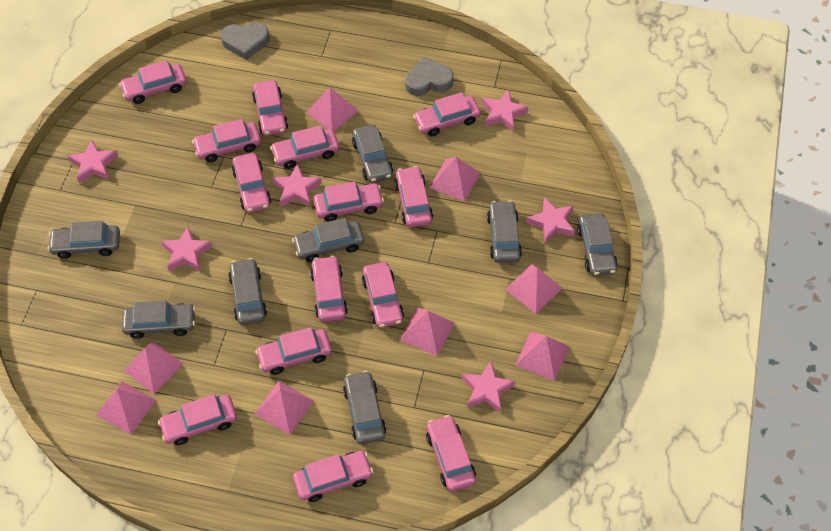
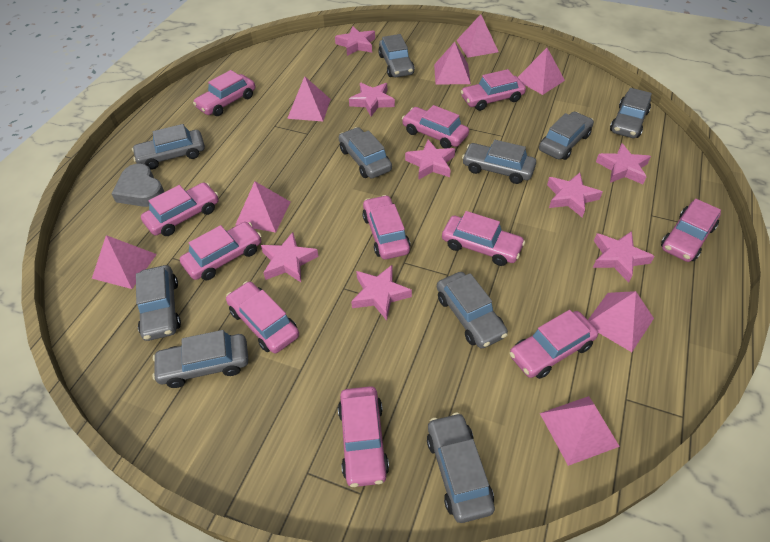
grey car: [48,221,120,259] [122,300,195,339] [228,258,267,325] [292,218,364,262] [343,371,386,444] [352,124,393,183] [487,200,522,263] [577,213,618,276] = 8 -> [132,124,205,170] [136,265,181,341] [152,330,248,388] [339,127,392,179] [378,34,415,77] [427,412,495,523] [437,272,508,349] [462,140,536,184] [539,112,594,160] [610,88,652,138] = 10
grey heart: [220,23,270,60] [405,57,454,96] = 2 -> [111,164,164,207] = 1
pink car: [119,60,187,104] [158,394,237,445] [192,119,261,162] [232,153,271,213] [252,80,288,136] [255,327,332,375] [270,125,339,169] [293,451,373,502] [310,255,348,322] [313,182,384,222] [362,262,404,328] [394,166,433,228] [413,92,481,136] [426,415,476,492] = 14 -> [141,182,219,236] [180,222,261,281] [193,70,255,116] [226,281,299,353] [338,386,389,487] [362,195,410,259] [402,105,469,149] [442,211,525,266] [461,69,526,111] [509,310,598,379] [661,199,721,262] = 11
pink star: [68,139,118,183] [161,226,213,271] [272,163,322,207] [462,361,515,413] [482,89,528,132] [526,197,575,244] = 6 -> [261,232,319,282] [335,26,375,56] [349,83,395,116] [351,265,412,321] [405,139,455,180] [547,173,602,217] [593,231,654,283] [596,143,651,184] = 8

